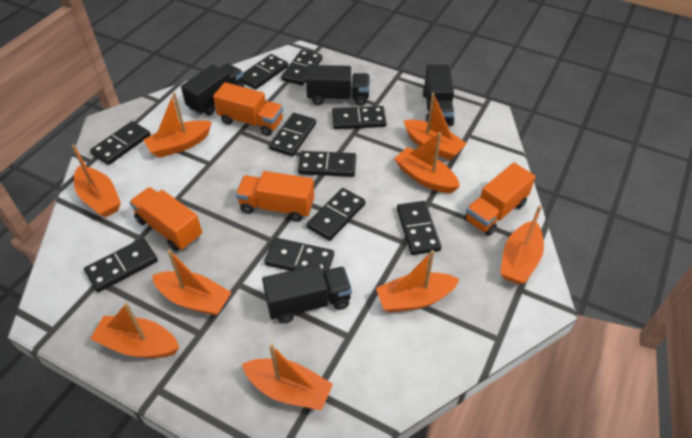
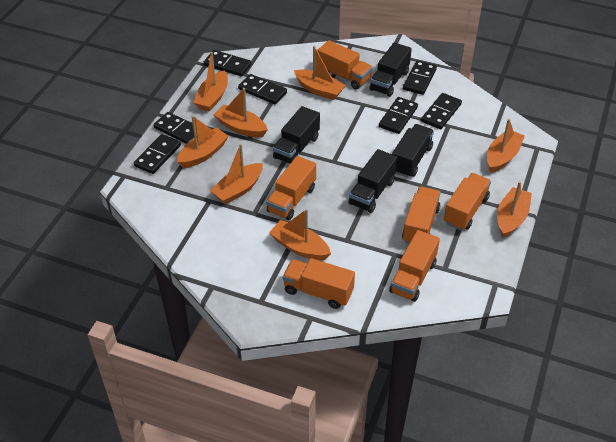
black domino: [84,238,158,292] [90,121,150,165] [242,54,288,90] [264,238,334,273] [269,113,316,157] [281,50,322,86] [298,151,356,177] [307,188,366,241] [332,106,387,129] [397,201,442,255] = 10 -> [134,134,181,174] [153,112,196,144] [204,50,252,76] [238,74,287,104] [379,97,418,134] [403,60,437,95] [421,93,462,129] = 7
orange boat: [72,144,121,217] [90,303,179,358] [144,92,212,158] [152,250,232,316] [242,344,333,410] [376,250,460,313] [394,132,460,193] [404,93,467,160] [500,206,544,284] = 9 -> [177,115,229,168] [193,52,228,112] [210,144,263,204] [213,88,268,137] [269,209,331,260] [294,46,346,100] [487,119,525,173] [497,181,532,238] = 8
orange truck: [129,187,202,251] [213,82,283,136] [236,171,314,222] [464,163,536,236] = 4 -> [266,156,316,220] [283,258,355,309] [317,40,373,89] [389,230,440,302] [402,186,441,244] [444,173,491,230] = 6

